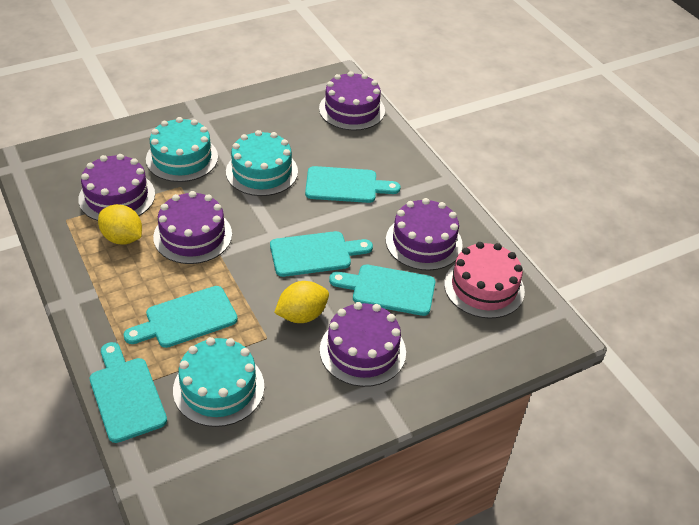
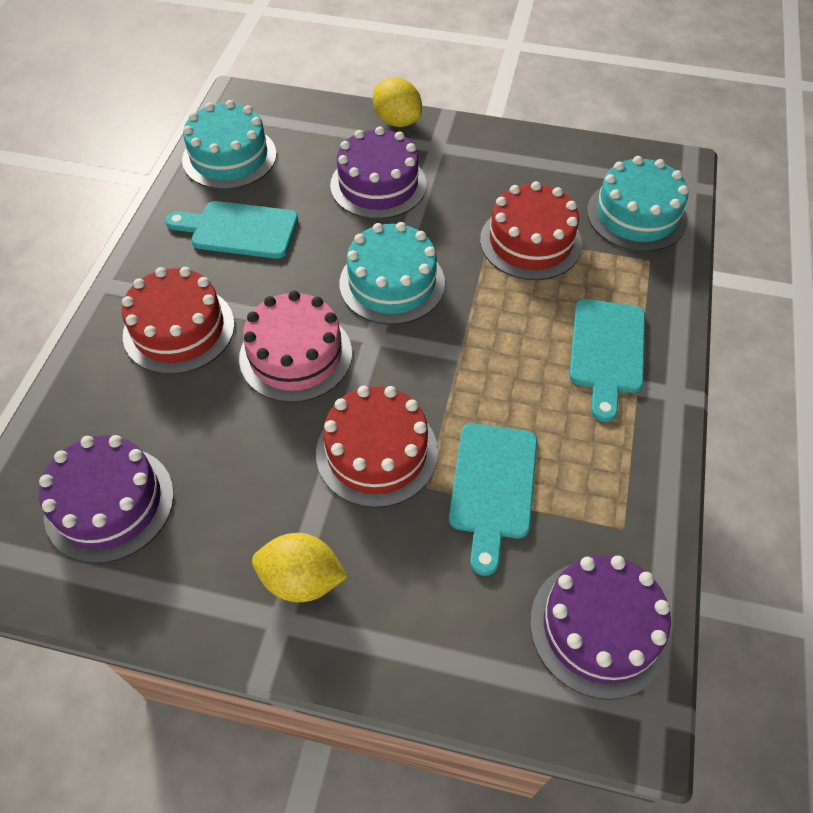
purple cake: [78,154,155,221] [153,191,232,264] [319,71,385,131] [320,302,406,387] [386,198,463,271] = 5 -> [39,435,174,563] [330,127,427,219] [530,555,671,700] = 3
red cake: none = 0 -> [122,267,235,374] [316,386,438,508] [480,181,582,280] = 3
turquoise cutting board: [90,342,167,443] [124,286,238,348] [270,231,373,277] [305,166,401,203] [329,265,435,316] = 5 -> [165,201,298,259] [449,423,537,576] [569,299,645,422] = 3

